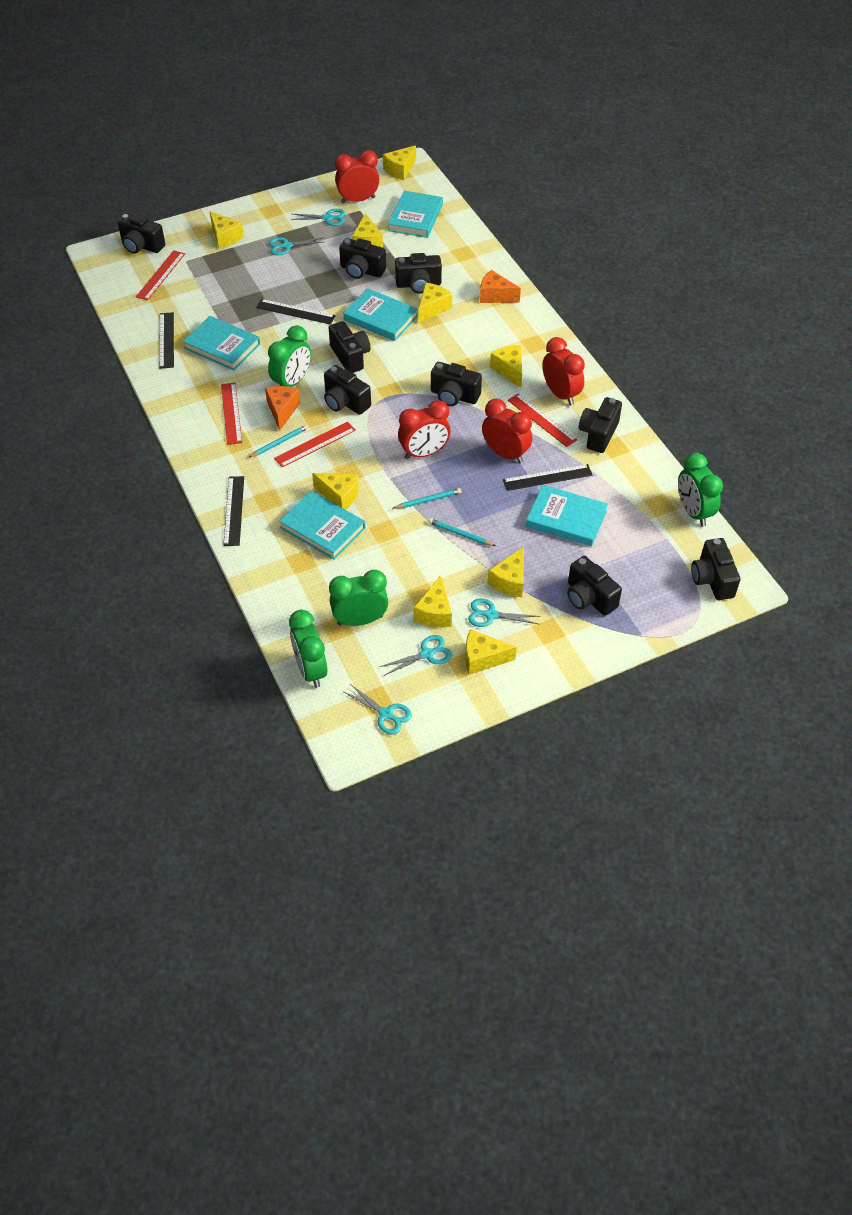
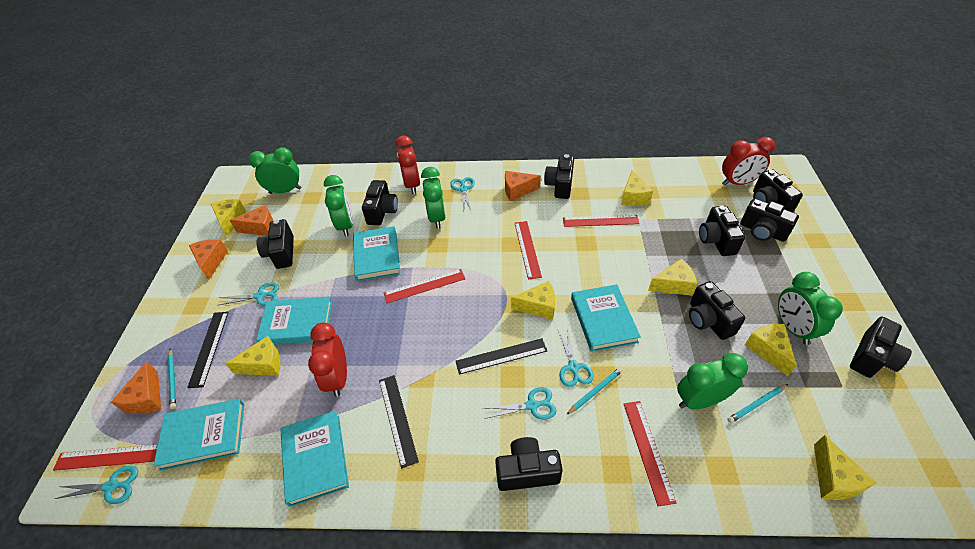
black ruler: [159,312,174,369] [223,476,244,546] [256,299,335,325] [503,464,592,491] = 4 -> [187,312,229,388] [379,375,419,468] [456,338,547,375] = 3
green clock: [268,325,311,387] [289,610,327,688] [329,570,389,626] [678,453,723,526] = 4 -> [249,147,301,194] [324,175,353,237] [421,167,445,229] [677,353,748,410] [778,272,843,345] = 5
orange cheese: [265,386,301,430] [480,270,521,303] = 2 -> [111,361,161,414] [189,239,228,280] [230,205,273,236] [505,171,541,201] = 4
red clock: [335,150,379,203] [398,400,450,459] [482,399,532,463] [542,337,585,406] = 4 -> [308,323,347,397] [395,136,420,194] [722,137,775,186] = 3
red ruler: [136,250,185,301] [221,383,242,445] [274,422,356,468] [508,393,577,447] = 4 -> [53,444,158,471] [384,269,465,303] [515,221,542,280] [563,215,640,227] [624,401,676,507] = 5
yellow cheese: [210,212,244,249] [312,473,359,510] [352,213,383,247] [383,145,416,180] [413,576,452,628] [419,283,452,323] [465,629,517,675] [488,547,524,597] [490,345,522,388] = 9 -> [211,199,246,237] [225,336,281,376] [511,281,555,320] [621,170,653,206] [648,259,697,296] [745,324,797,376] [814,435,877,500] = 7

